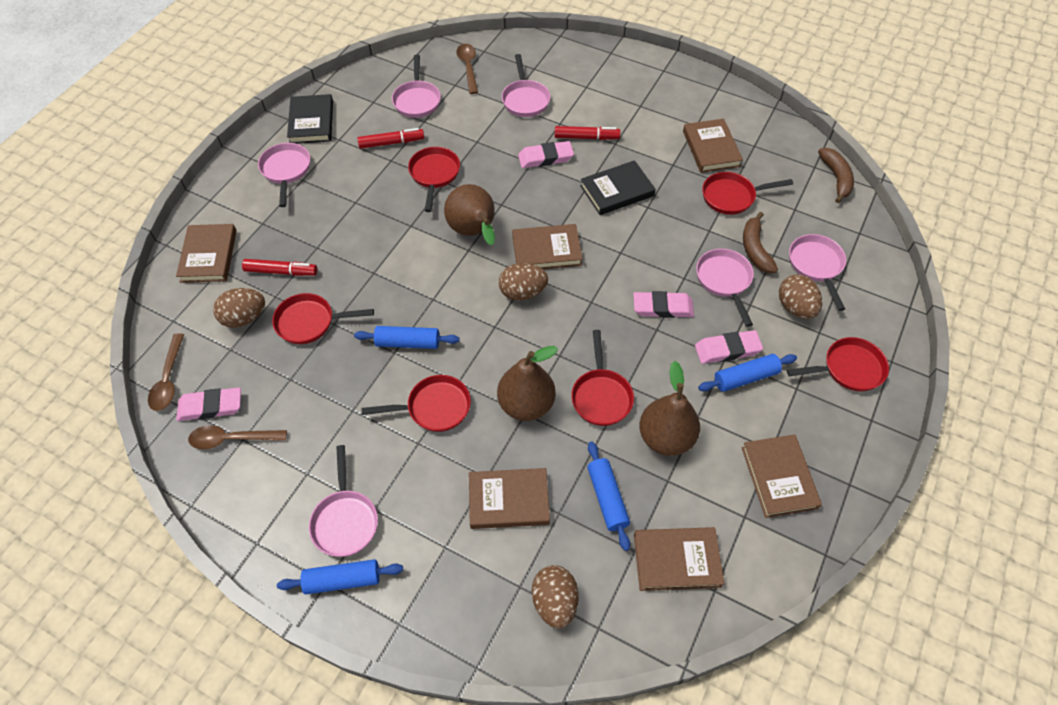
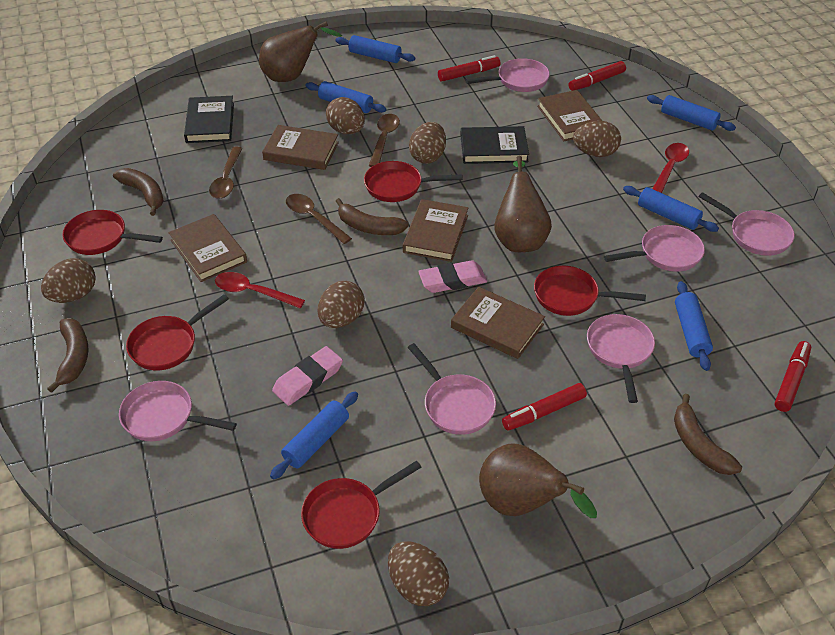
blue rolling pin: [277,559,403,595] [354,326,459,349] [587,441,630,551] [698,354,797,392] = 4 -> [270,391,358,480] [306,81,386,113] [335,35,415,63] [623,186,719,232] [647,95,736,131] [675,281,713,371] = 6
brown banana: [743,212,778,273] [818,148,854,203] = 2 -> [47,318,89,393] [113,168,164,216] [336,198,409,235] [674,394,742,475] = 4
brown book: [176,224,236,283] [469,468,550,529] [512,224,583,269] [634,527,724,591] [683,119,743,173] [742,434,822,518] = 6 -> [169,214,247,282] [262,125,339,170] [403,199,468,262] [451,287,545,359] [537,90,602,141] = 5
brown egg: [213,288,265,328] [499,263,548,301] [532,565,578,629] [779,275,822,319] = 4 -> [41,258,96,303] [318,281,365,328] [326,97,365,134] [388,541,449,606] [409,122,446,164] [573,121,621,157] = 6
pink eraser: [176,387,241,421] [518,141,574,168] [633,291,694,318] [695,330,763,364] = 4 -> [272,346,343,406] [418,260,487,293] = 2
red marker: [242,259,317,276] [357,128,424,149] [555,126,620,140] = 3 -> [438,55,501,82] [502,383,587,431] [569,61,626,91] [774,341,811,412] = 4
red pan: [272,293,374,344] [362,375,471,432] [408,147,460,212] [571,330,634,426] [702,172,793,215] [787,337,889,392] = 6 -> [62,210,163,255] [126,294,229,371] [301,461,422,549] [364,161,463,202] [534,266,646,316] = 5
red spoon: none = 0 -> [215,272,305,308] [652,143,689,193] = 2

